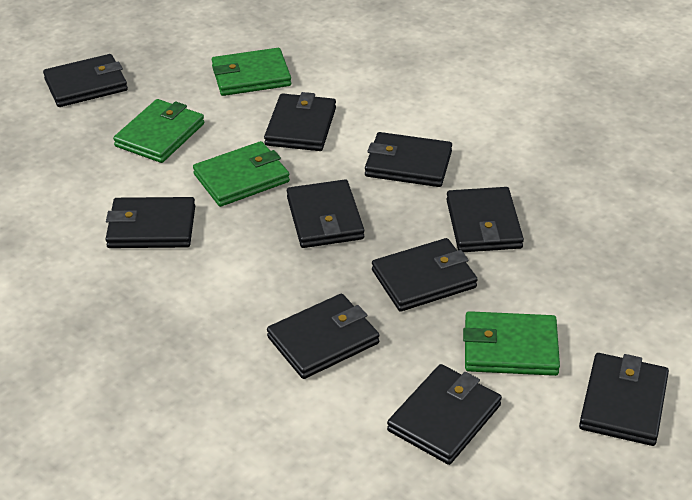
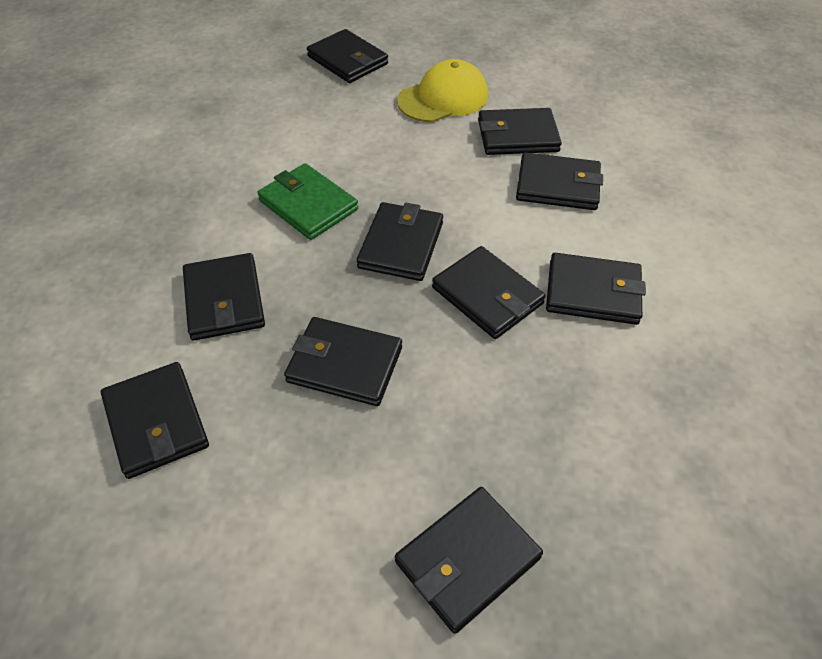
green wallet: [113,99,204,163] [193,141,290,207] [212,48,291,96] [463,311,560,376] = 4 -> [258,163,358,240] = 1
yellow cap: none = 0 -> [397,59,488,122] = 1

